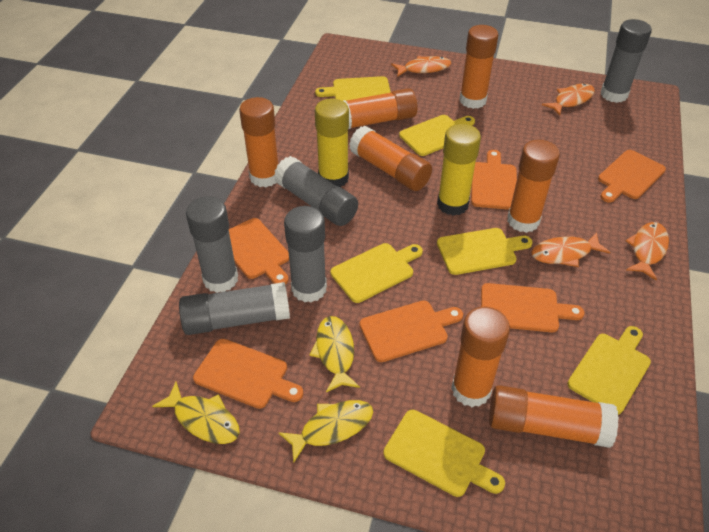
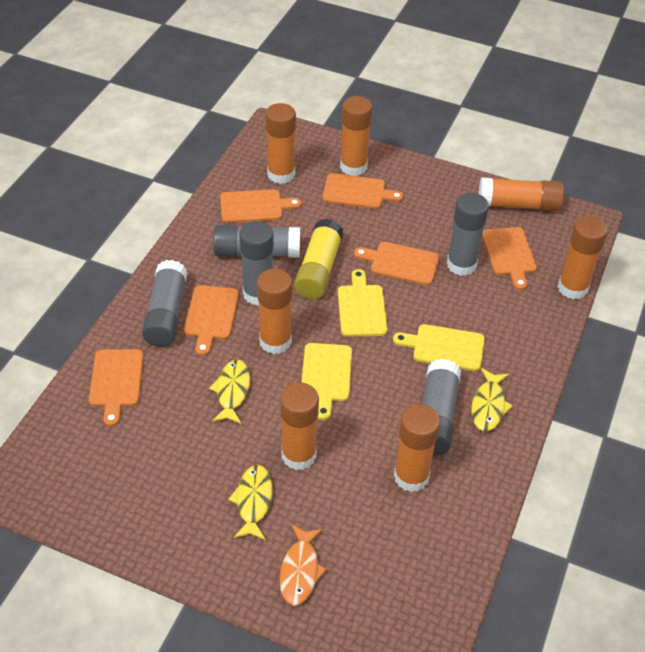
orange fish: [391,56,451,77] [531,232,610,267] [542,83,595,116] [626,222,669,280] = 4 -> [279,525,327,606] = 1
yellow cutting board: [315,76,391,101] [331,243,423,303] [383,410,505,497] [399,115,475,156] [437,228,533,275] [567,326,651,415] = 6 -> [301,343,352,420] [338,269,388,337] [393,324,485,371] = 3
yellow glue stick: [315,98,349,187] [437,124,481,216] = 2 -> [294,218,343,299] = 1

